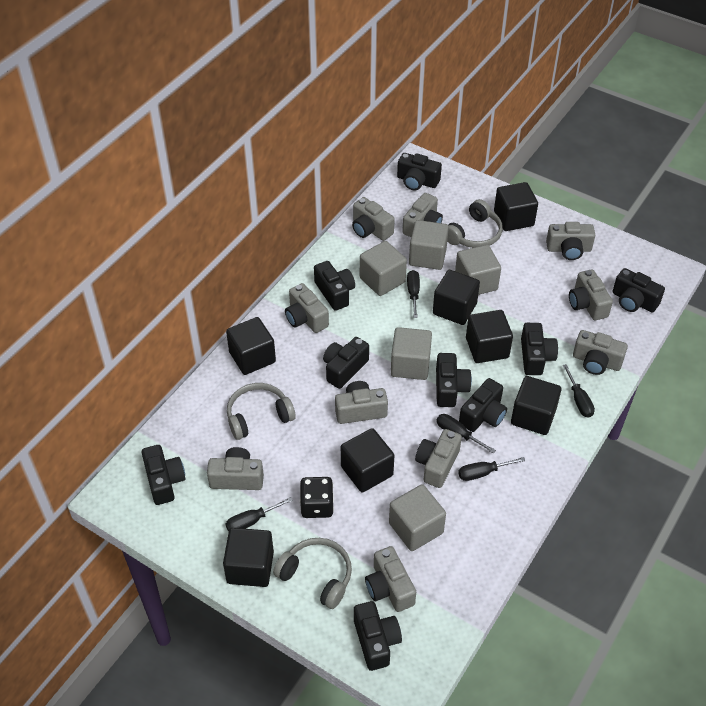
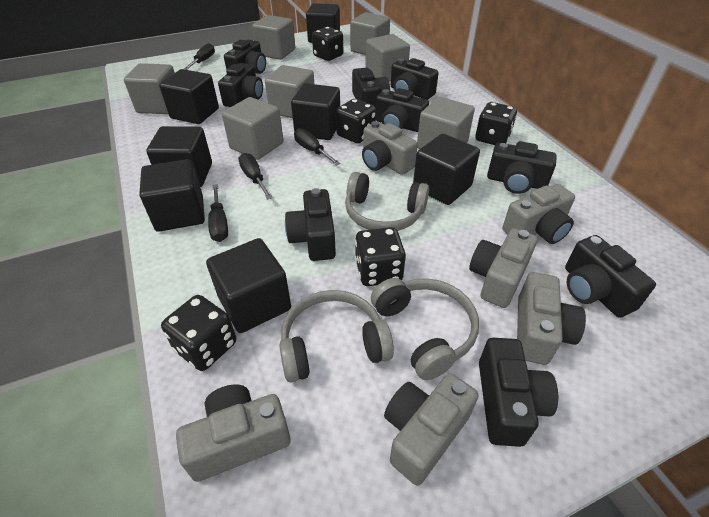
black dice: [300,477,334,518] = 1 -> [161,295,236,371] [312,27,343,61] [336,99,376,143] [355,227,406,286] [476,102,517,145] = 5
black screwdriver: [226,497,293,532] [407,270,420,318] [436,414,496,454] [458,457,525,481] [563,364,595,418] = 5 -> [184,43,215,70] [208,184,228,242] [238,153,273,199] [294,128,341,165] = 4
grey camera: [207,447,264,490] [285,283,329,333] [335,381,388,424] [352,197,395,241] [365,546,416,612] [402,193,443,237] [415,429,462,488] [546,222,595,260] [569,269,613,320] [573,330,628,375] = 10 -> [176,385,291,482] [362,121,418,175] [384,373,478,486] [469,228,537,308] [503,184,575,244] [517,272,586,365] = 6
grey cube: [360,241,407,296] [389,484,446,551] [391,327,432,380] [409,220,449,270] [455,245,501,295] = 5 -> [124,63,175,114] [222,97,284,160] [252,15,295,60] [265,65,314,118] [350,12,390,55] [365,34,410,81] [417,97,475,149] = 7

